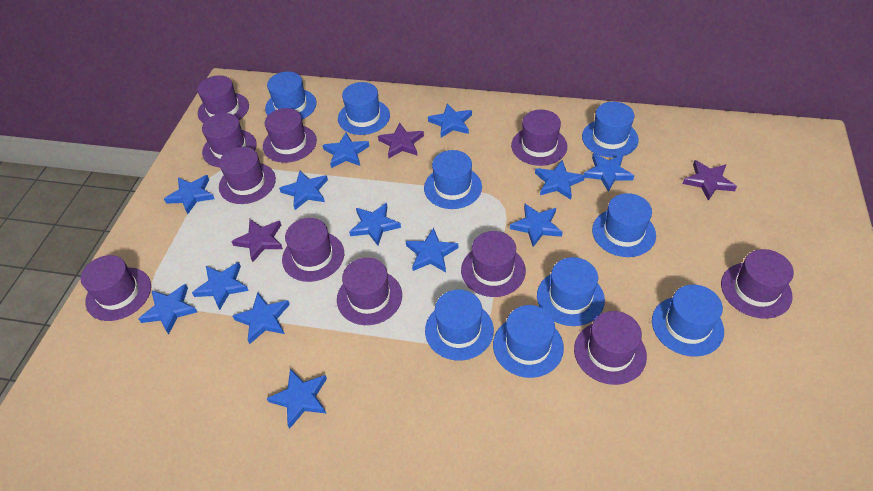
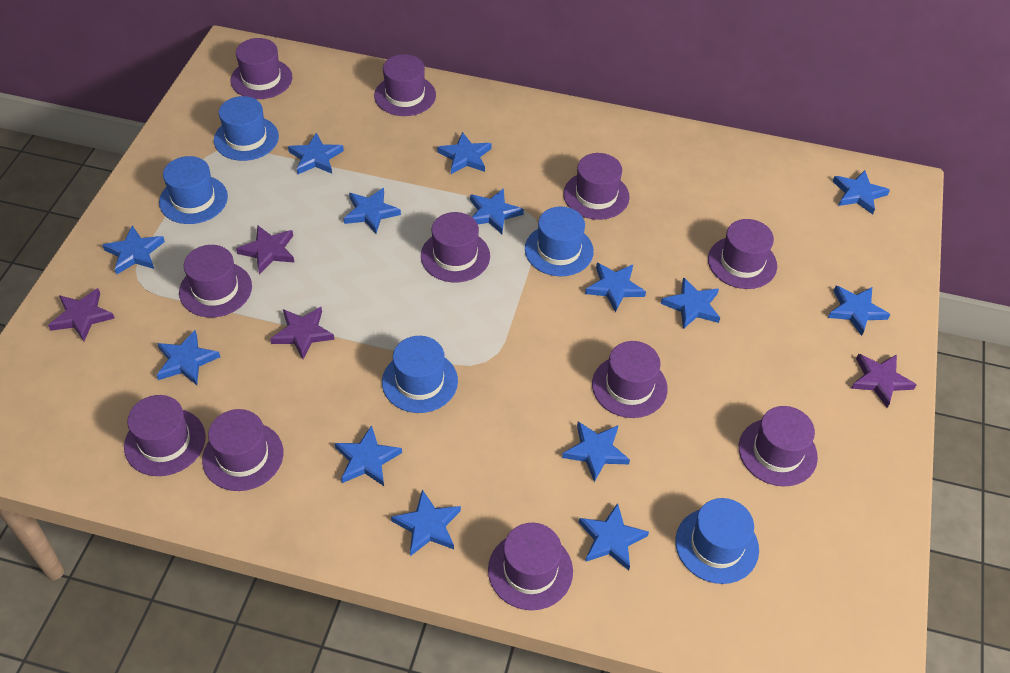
blue hat: [265,72,316,120] [338,82,390,135] [424,150,482,209] [425,290,494,361] [493,305,564,378] [537,257,605,326] [582,102,639,158] [592,193,656,257] [652,285,724,357] = 9 -> [159,156,228,224] [214,96,279,161] [382,336,458,413] [525,206,594,276] [675,498,759,584] = 5
blue star: [139,284,197,335] [164,175,214,214] [192,262,249,310] [233,292,290,344] [266,369,327,429] [279,171,328,210] [323,133,369,168] [349,203,401,246] [406,228,458,272] [428,103,472,138] [510,204,563,247] [535,160,585,200] [583,153,634,192] = 13 -> [103,225,165,274] [157,330,220,385] [288,133,344,174] [335,425,402,486] [343,188,401,234] [391,489,461,556] [437,132,492,174] [470,188,524,234] [562,422,630,482] [579,503,649,570] [585,263,646,312] [661,277,720,329] [828,286,891,336] [833,170,890,215] = 14
purple star: [231,219,283,262] [378,123,424,158] [683,160,737,201] = 3 -> [48,288,115,341] [236,225,295,274] [270,307,335,359] [851,354,917,408] = 4

